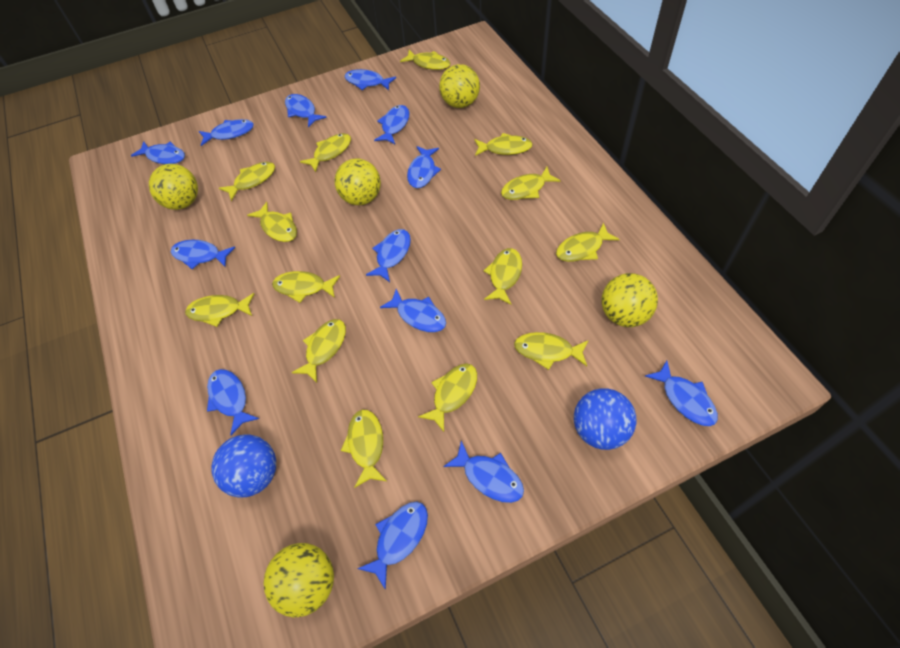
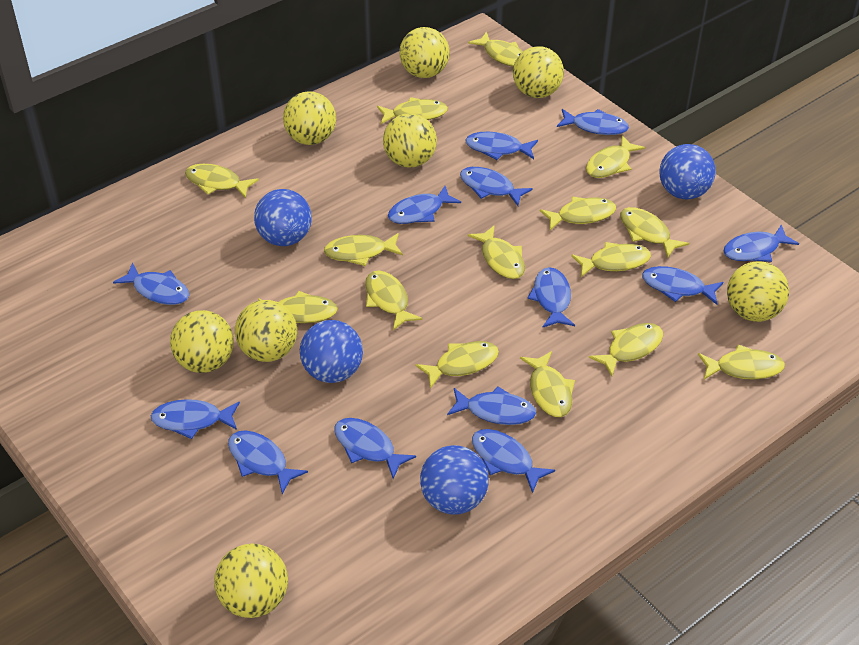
blue ball: [211,434,276,498] [574,388,636,450] = 2 -> [254,189,312,246] [300,320,363,383] [420,445,489,515] [659,144,716,200] = 4
yellow ball: [149,164,198,210] [264,543,334,617] [335,158,381,205] [439,64,480,108] [602,273,658,327] = 5 -> [170,310,234,373] [214,544,288,618] [235,300,297,362] [283,91,336,145] [383,113,437,168] [400,27,450,78] [513,46,564,98] [727,261,789,322] = 8
yellow fish: [185,293,254,327] [219,162,275,201] [247,202,297,242] [272,271,340,303] [292,319,346,383] [300,133,351,172] [341,409,387,488] [400,50,451,70] [418,363,477,432] [474,133,532,156] [483,248,522,305] [501,167,561,200] [514,332,589,370] [556,223,620,262] = 14 -> [185,164,259,198] [258,291,338,323] [324,233,403,266] [365,271,423,330] [377,97,448,124] [415,341,499,389] [468,31,523,67] [468,225,525,279] [520,351,575,417] [540,197,616,230] [571,242,651,277] [586,135,645,178] [589,323,663,376] [620,207,689,258] [698,345,785,380] = 15

